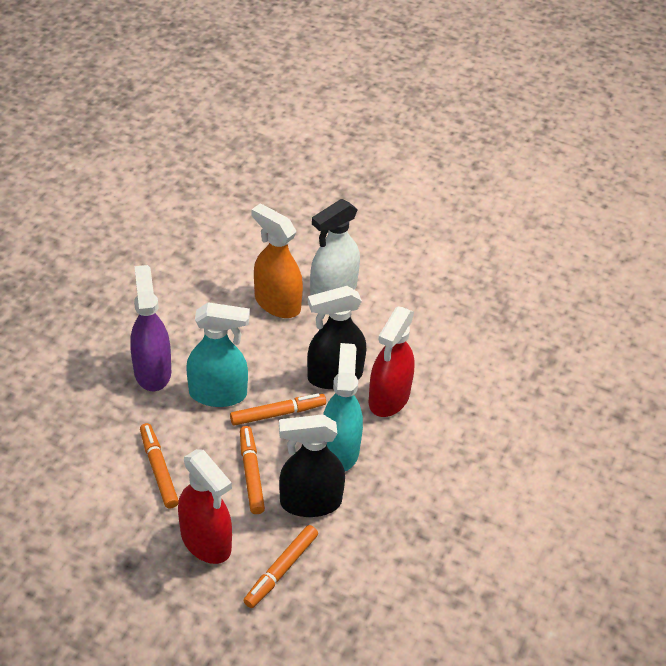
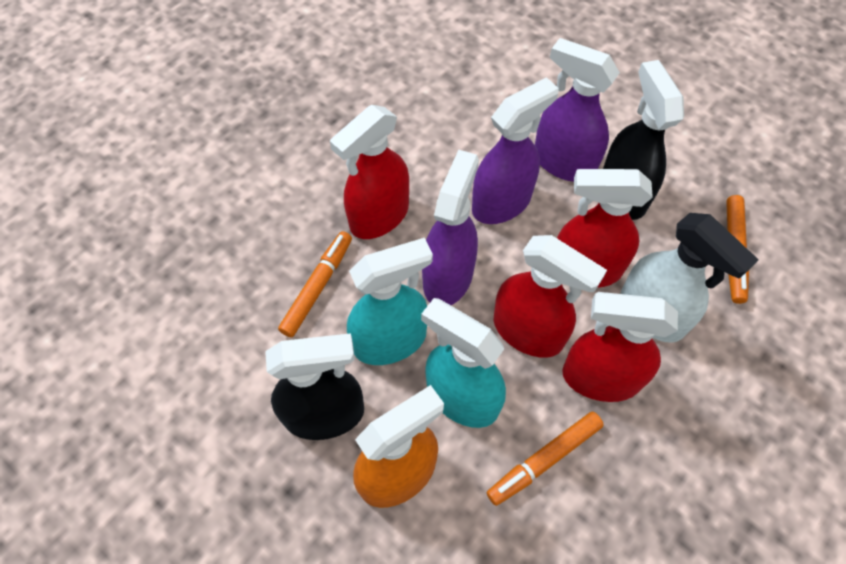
orange marker: [140,423,179,509] [230,393,326,426] [240,426,265,514] [243,525,318,608] = 4 -> [278,231,352,337] [487,412,604,506] [726,195,749,304] = 3
purple spray bottle: [130,265,171,391] = 1 -> [422,150,479,305] [472,77,559,224] [535,38,620,182] = 3
red spray bottle: [178,449,232,564] [368,306,415,417] = 2 -> [330,105,409,239] [494,235,607,358] [557,169,653,288] [562,292,678,402] = 4

